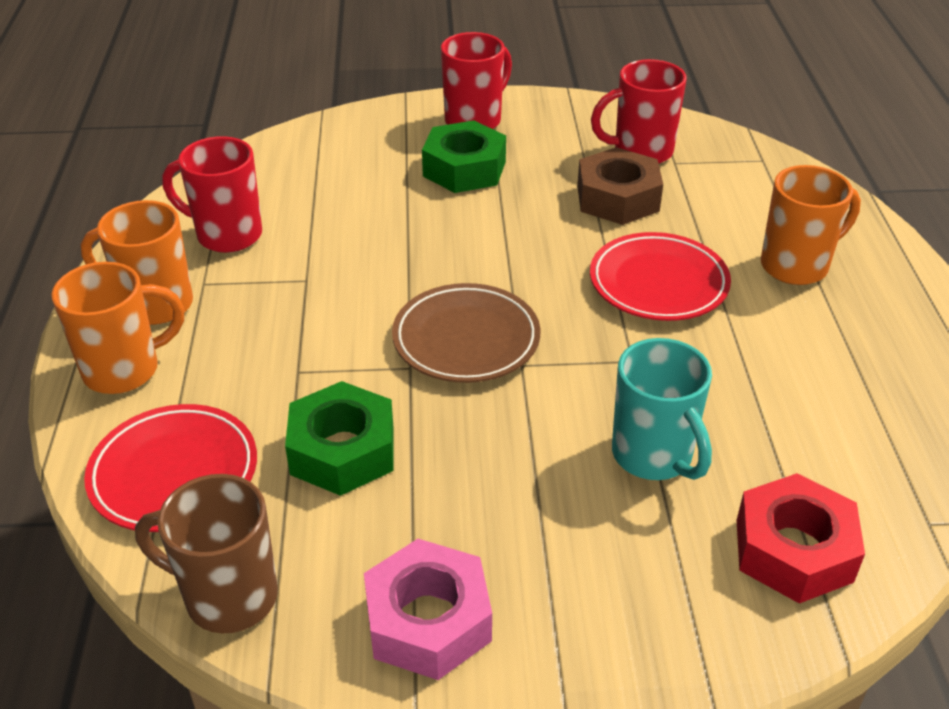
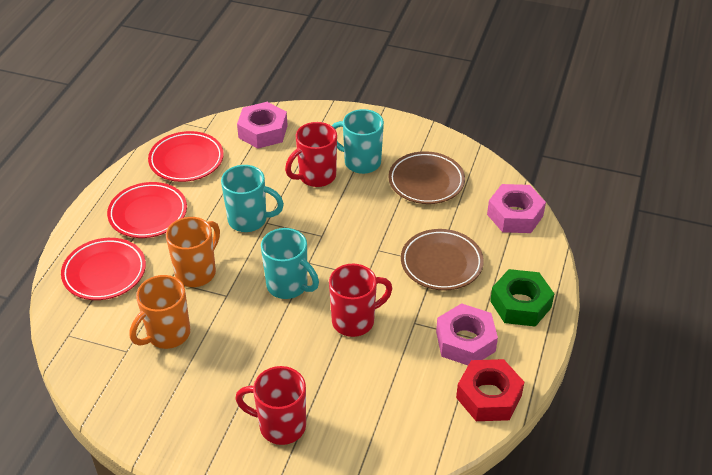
brown mug: [135,474,278,634] = 1 -> none = 0
brown nut: [577,147,663,225] = 1 -> none = 0
brown plate: [392,283,540,383] = 1 -> [388,151,465,204] [401,229,484,291] = 2
green nut: [285,381,394,496] [422,120,506,193] = 2 -> [490,269,554,327] = 1
orange mug: [52,262,184,394] [81,200,193,325] [761,165,861,285] = 3 -> [130,275,190,349] [166,217,220,287] = 2
pink nut: [364,539,492,680] = 1 -> [237,102,288,149] [436,303,498,365] [487,184,546,233] = 3
red plate: [84,404,257,532] [590,232,731,321] = 2 -> [61,238,146,300] [107,182,187,238] [148,131,224,182] = 3
turquoise mug: [612,338,712,480] = 1 -> [221,165,284,232] [261,228,319,299] [332,109,384,174] = 3

